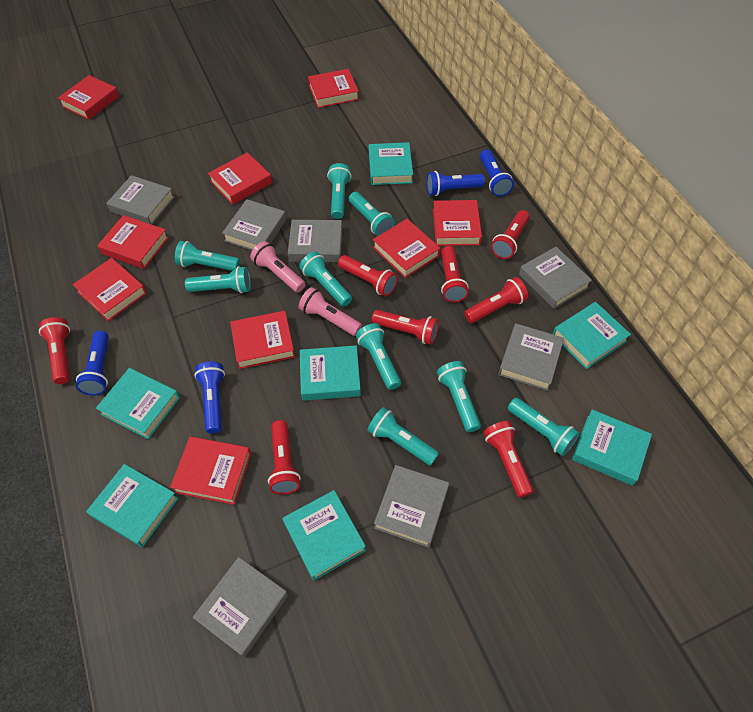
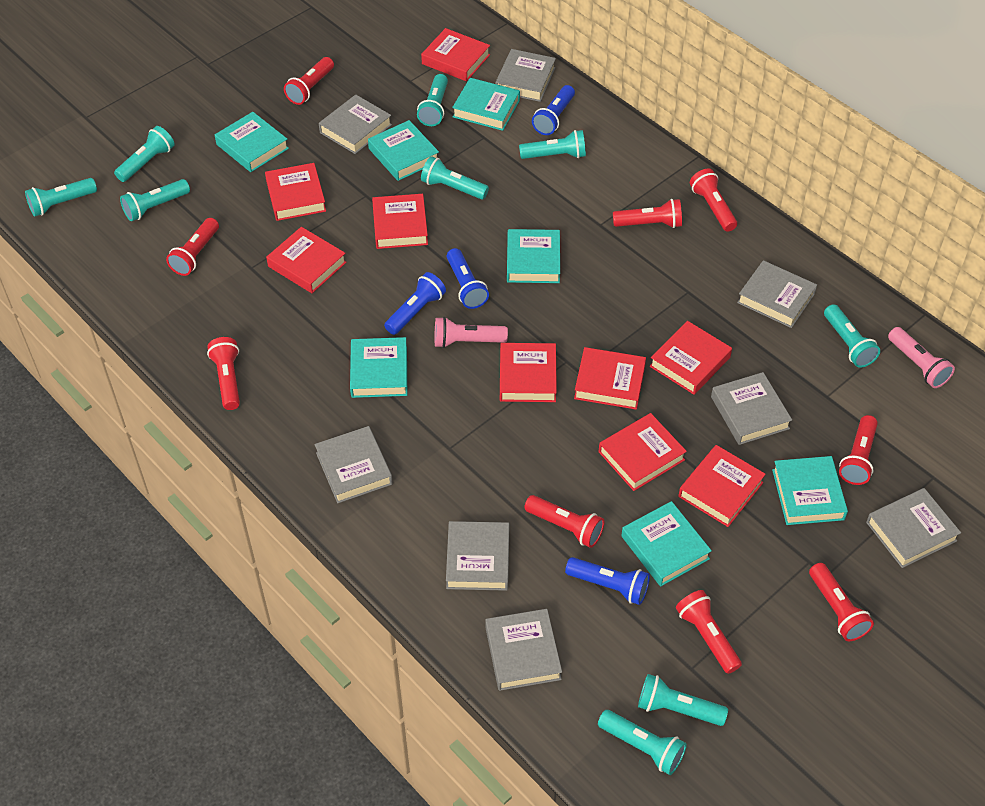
grey book: [106,175,174,225] [193,557,288,657] [222,199,286,250] [288,220,342,262] [374,465,449,548] [498,323,564,391] [519,247,592,309] = 7 -> [315,426,393,503] [319,95,392,154] [446,521,509,591] [485,609,562,691] [495,49,556,102] [711,372,792,445] [737,260,817,328] [866,488,961,568] = 8
red flashlight: [39,317,70,384] [268,420,301,494] [338,255,398,297] [372,310,439,345] [441,246,469,302] [464,277,528,323] [483,421,533,498] [491,210,530,259] = 8 -> [166,218,219,276] [207,337,240,410] [284,57,334,105] [524,495,605,548] [613,199,682,228] [676,590,742,674] [690,169,737,232] [809,563,874,641] [839,415,878,485] = 9

